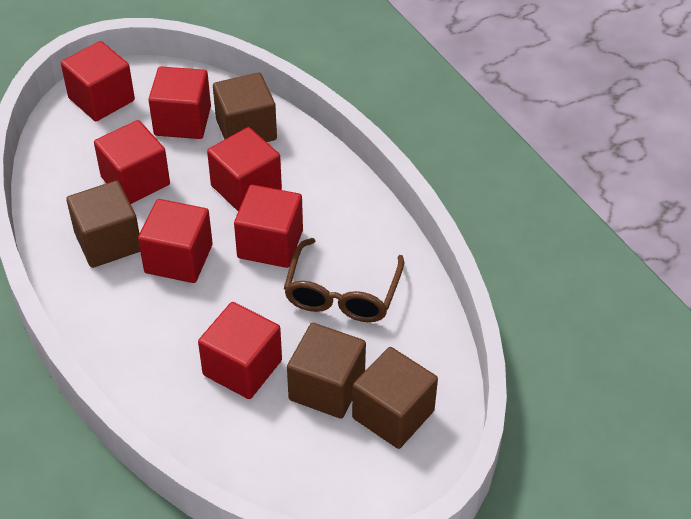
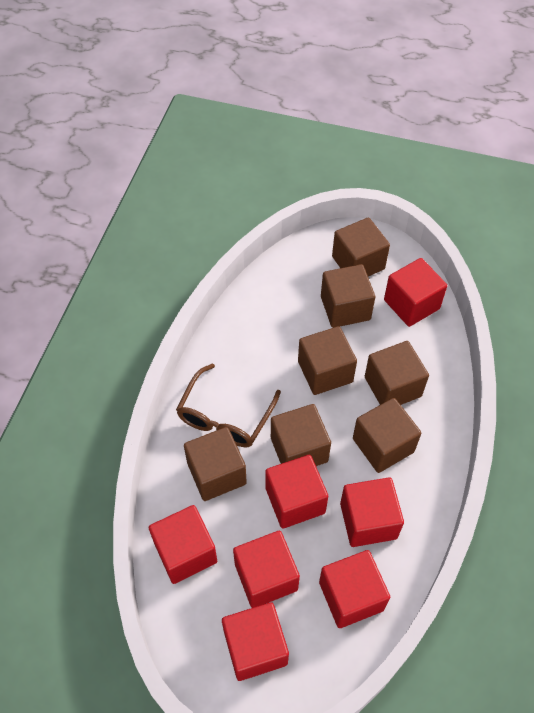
brown cube: [66,181,140,268] [213,73,277,142] [287,323,366,419] [352,347,438,449] = 4 -> [184,427,247,501] [271,404,331,466] [298,326,357,395] [321,264,375,328] [332,218,390,276] [353,398,421,473] [365,341,429,405] = 7

